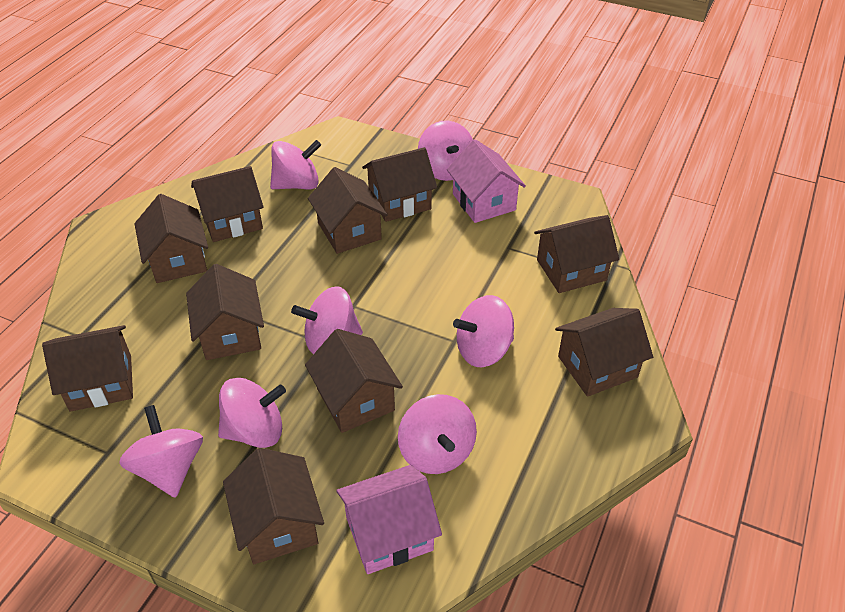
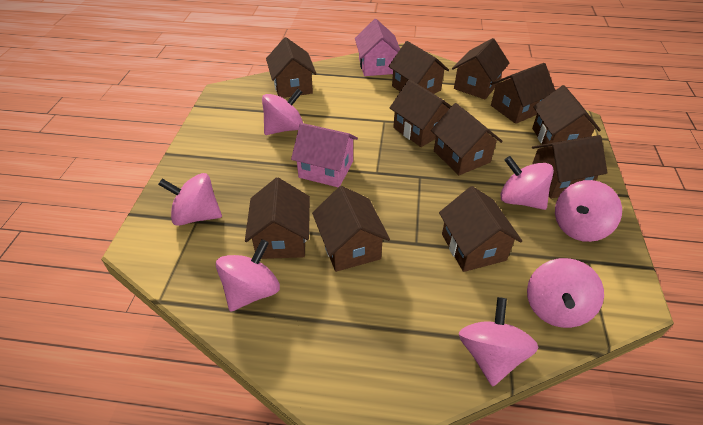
brown house: [42,325,133,412] [134,194,208,283] [186,264,264,360] [191,166,264,242] [223,448,324,564] [305,329,403,433] [308,167,388,254] [362,147,437,222] [534,215,619,293] [555,308,653,397] = 10 -> [245,178,310,259] [266,37,317,98] [312,186,390,272] [388,41,449,94] [390,80,452,147] [431,103,503,175] [439,186,522,272] [452,38,509,99] [491,63,555,124] [532,85,601,148] [532,135,607,199] = 11

